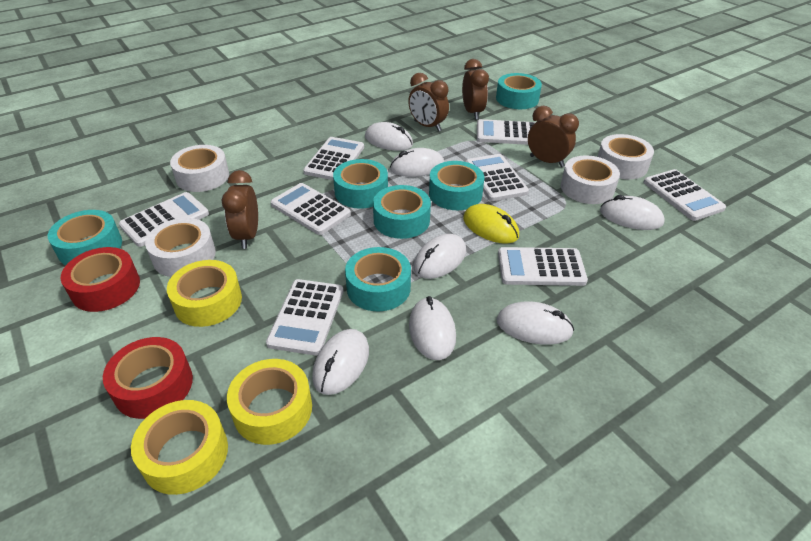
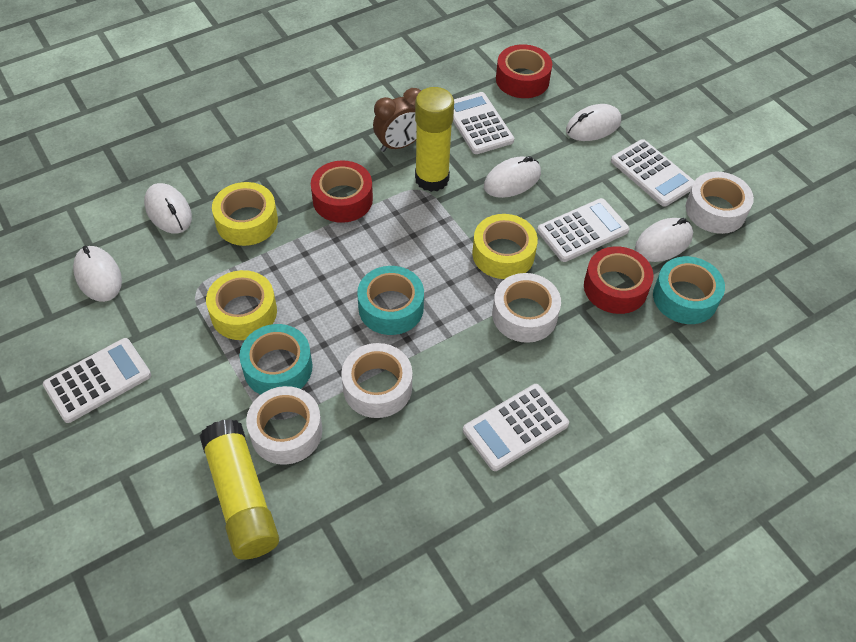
brown clock: [222,170,258,249] [408,73,449,132] [462,59,489,120] [528,106,579,167] = 4 -> [373,88,421,152] = 1
red tape: [61,247,140,312] [103,337,193,419] = 2 -> [311,161,373,223] [496,44,552,98] [584,246,654,314] = 3
turquoise tape: [48,210,122,265] [333,159,388,209] [345,247,411,311] [373,185,431,239] [429,161,484,210] [496,73,542,109] = 6 -> [240,324,312,395] [357,266,424,335] [653,256,725,324] = 3
white calculator: [119,192,209,247] [266,279,343,355] [270,183,351,235] [303,137,364,180] [466,154,529,201] [477,119,536,145] [498,247,588,286] [644,169,726,221] = 8 -> [43,338,151,423] [453,92,514,154] [463,384,569,471] [537,198,630,262] [611,139,694,207] = 5
white mouse: [312,329,369,395] [365,122,413,151] [390,148,444,177] [409,296,456,360] [414,234,466,279] [497,301,574,345] [600,195,665,230] = 7 -> [73,246,122,302] [144,183,192,234] [484,156,541,198] [566,104,621,141] [635,218,693,262] = 5
yellow glue stick: none = 0 -> [199,419,279,560] [415,87,454,192] = 2
yellow mouse: [463,204,519,244] = 1 -> none = 0

